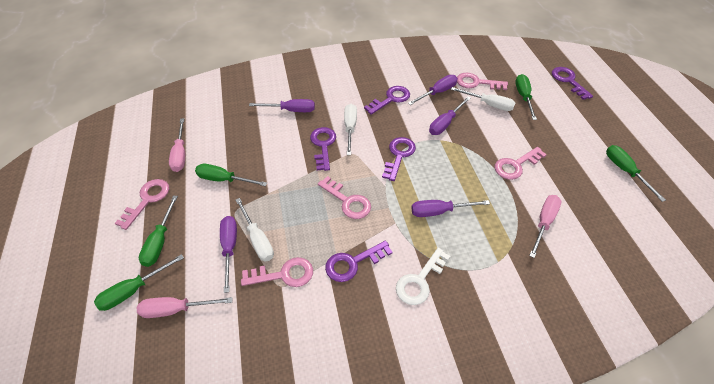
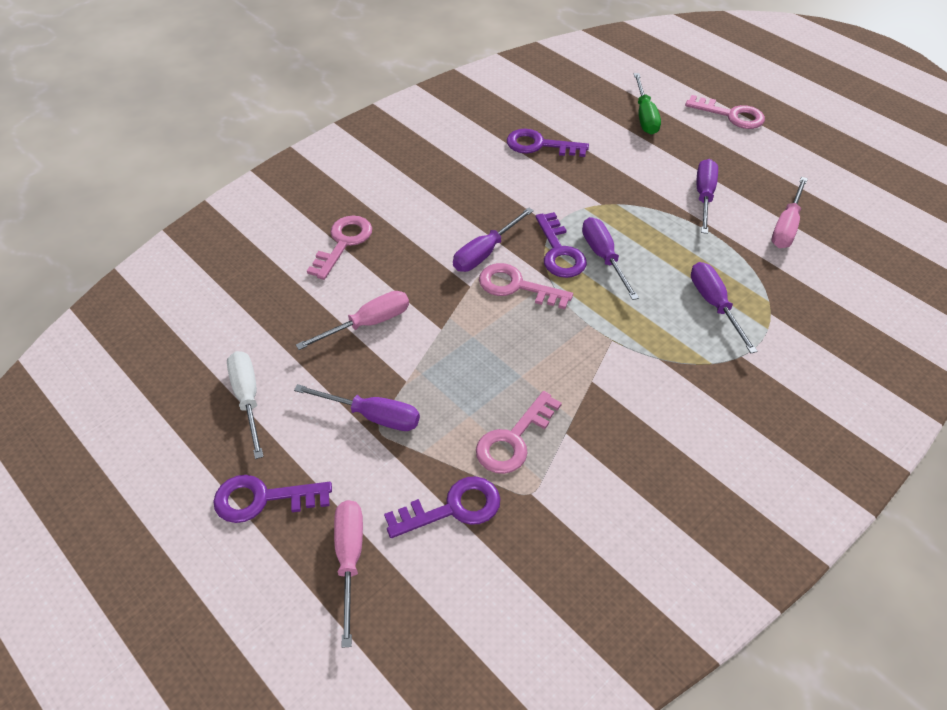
green screwdriver: [94,254,184,311] [139,195,178,267] [195,164,267,186] [515,74,537,120] [606,145,666,202] = 5 -> [634,73,661,134] = 1
pink key: [115,179,169,230] [241,257,313,287] [318,176,371,219] [457,73,508,90] [494,147,547,180] = 5 -> [307,216,372,280] [476,391,562,474] [479,263,573,309] [685,95,765,129] = 4
purple key: [310,127,336,171] [325,241,393,282] [364,86,410,115] [382,137,416,181] [552,67,593,100] = 5 -> [213,475,332,523] [384,476,500,538] [507,128,589,157] [536,212,587,278] = 4
white key: [396,248,450,305] = 1 -> none = 0
white screwdriver: [236,198,274,261] [344,104,357,155] [451,87,515,111] = 3 -> [227,351,264,459] = 1

